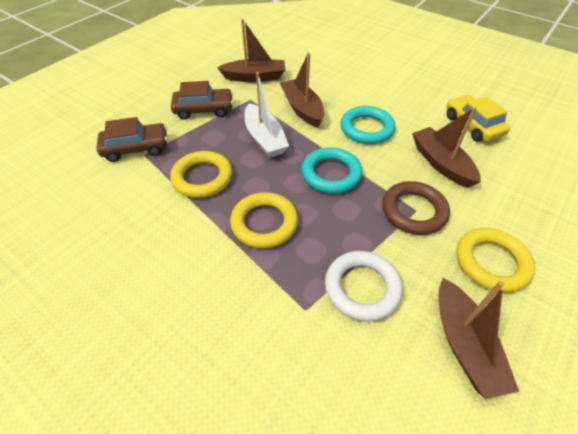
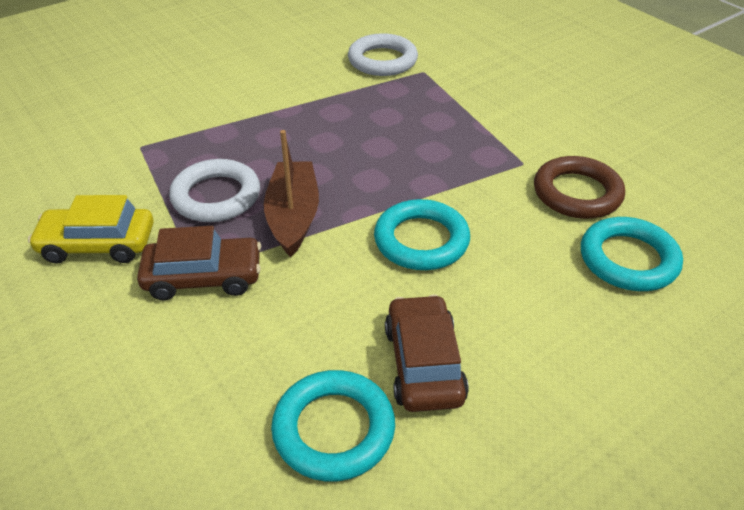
brown boat: [217,19,285,82] [280,53,325,128] [412,107,481,188] [438,278,519,399] = 4 -> [264,130,319,257] = 1
turquoise ring: [301,147,363,194] [341,106,395,144] = 2 -> [271,370,395,482] [374,199,470,270] [581,217,683,291] = 3
white boat: [245,72,289,158] = 1 -> none = 0
white ring: [325,251,403,322] = 1 -> [169,159,260,222] [348,33,418,76] = 2
yellow ring: [170,151,232,198] [230,192,298,249] [456,228,535,293] = 3 -> none = 0

